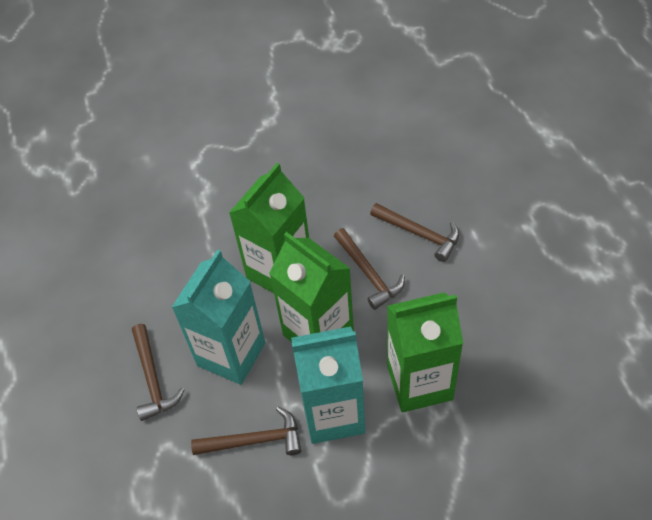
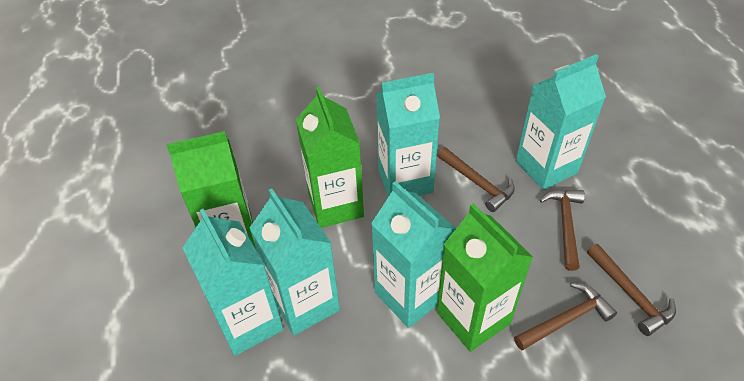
turquoise carton: [172,249,265,385] [291,327,365,444] = 2 -> [183,209,283,356] [250,188,340,335] [371,181,456,328] [376,73,440,197] [516,54,606,190] = 5

